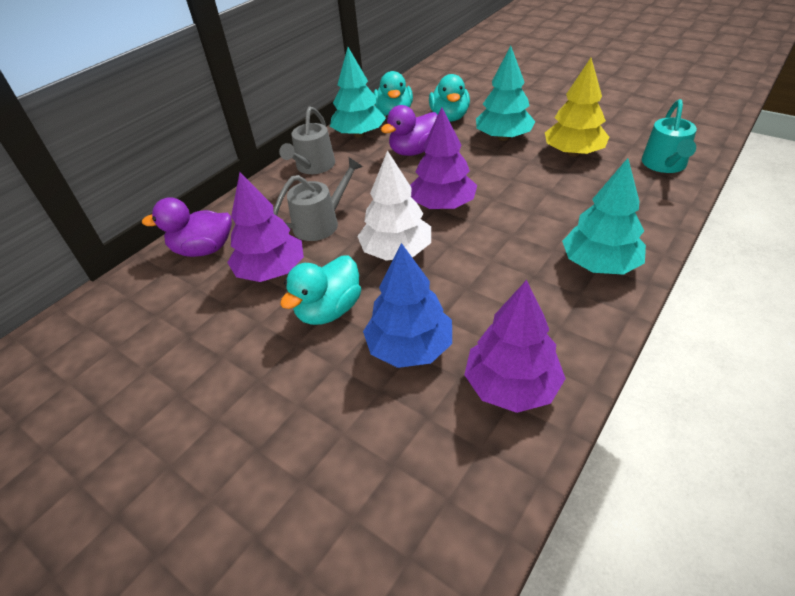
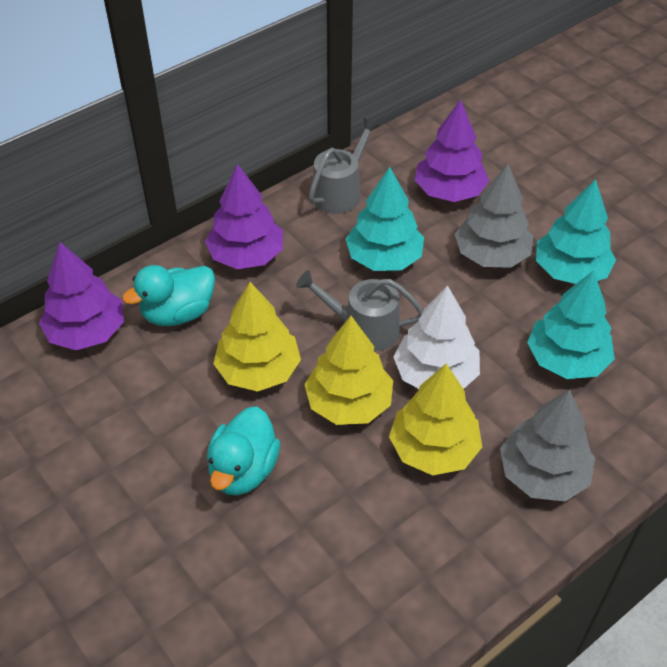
blue tree: [363,243,452,368] = 1 -> none = 0
grey tree: none = 0 -> [455,164,533,268] [500,390,595,501] = 2
purple duck: [142,197,232,257] [381,105,438,156] = 2 -> none = 0
turquoise duck: [280,255,361,325] [373,71,413,116] [429,74,470,122] = 3 -> [122,265,215,326] [207,407,280,496] = 2
turquoise watering can: [642,99,697,173] = 1 -> none = 0
yellow tree: [545,58,609,157] = 1 -> [213,282,301,392] [304,316,393,425] [389,363,482,475] = 3

